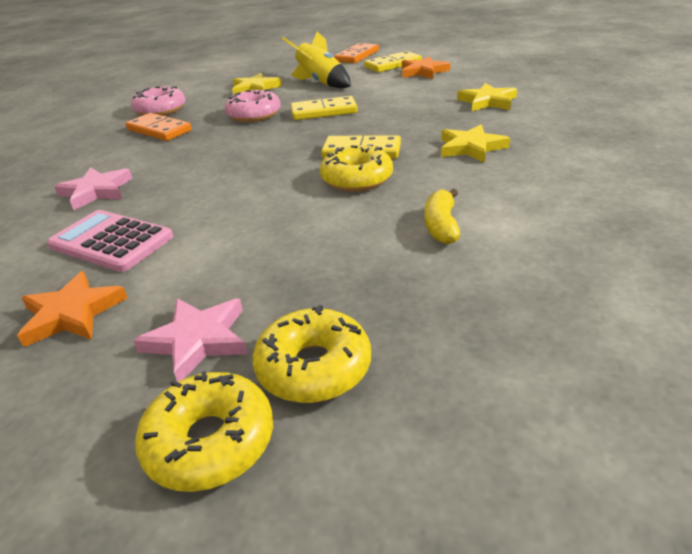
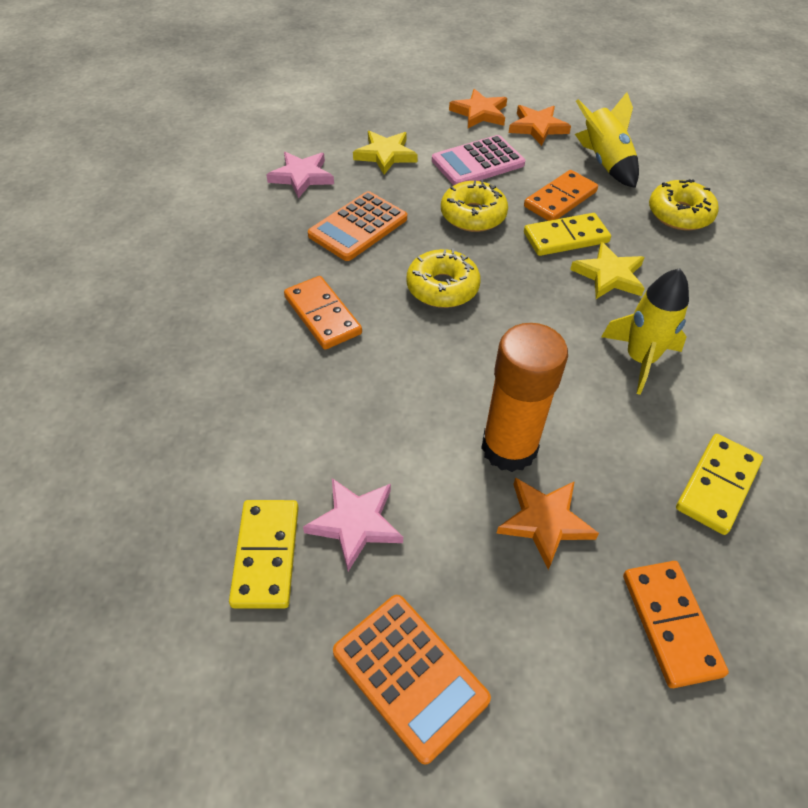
orange calculator: none = 0 -> [308,191,407,261] [333,595,491,764] = 2
orange domino: [125,113,192,141] [334,43,379,63] = 2 -> [284,276,362,350] [524,170,598,221] [623,561,729,688] = 3
orange glue stick: none = 0 -> [481,323,568,472] = 1
orange star: [17,271,127,347] [402,56,450,79] = 2 -> [449,89,507,128] [497,477,599,570] [509,105,571,146] = 3
pink donut: [131,86,185,116] [225,89,281,122] = 2 -> none = 0
yellow banana: [425,189,460,244] = 1 -> none = 0
yellow rocket: [282,31,351,88] = 1 -> [575,92,639,188] [601,268,689,395] = 2
yellow star: [232,73,282,95] [441,124,510,163] [457,83,517,111] = 3 -> [353,131,418,175] [570,242,645,299] = 2

